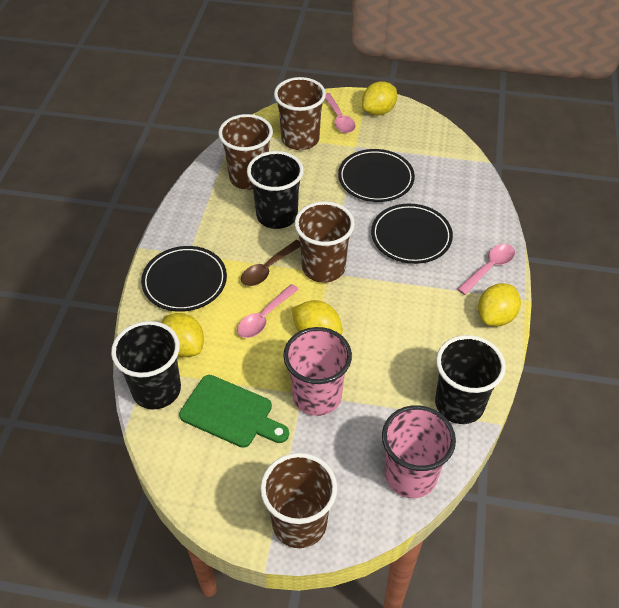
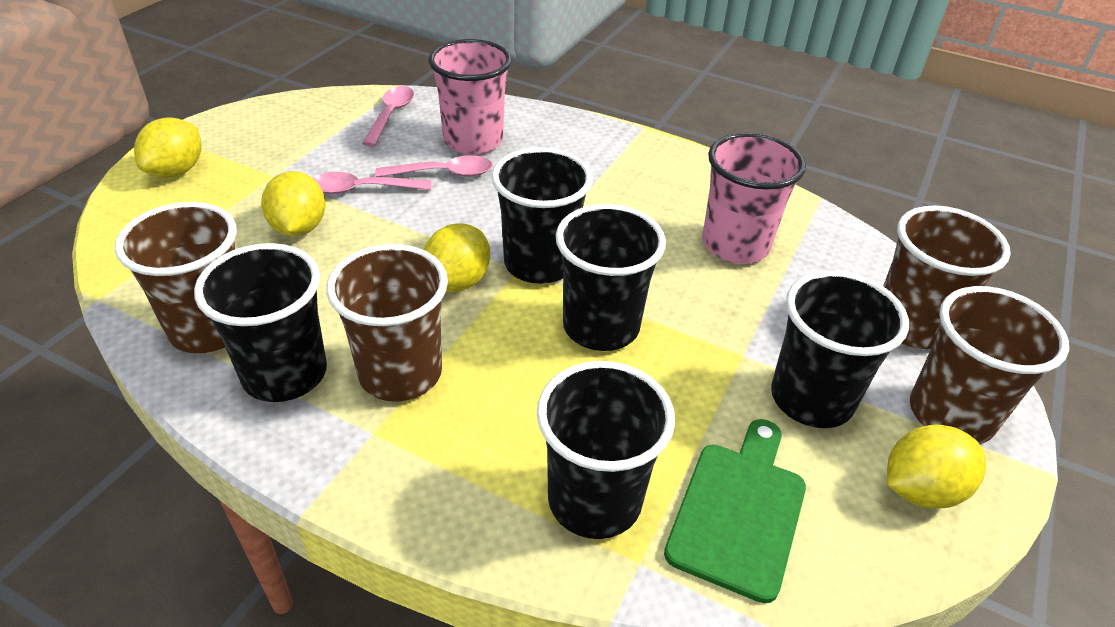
black cup: [111,321,181,409] [247,151,304,229] [435,335,506,424] = 3 -> [194,243,327,402] [492,147,593,284] [537,361,675,539] [556,204,666,351] [771,270,909,428] = 5
black plate: [141,246,227,312] [338,149,415,202] [371,204,453,264] = 3 -> none = 0
brown spoon: [241,240,300,286] = 1 -> none = 0

